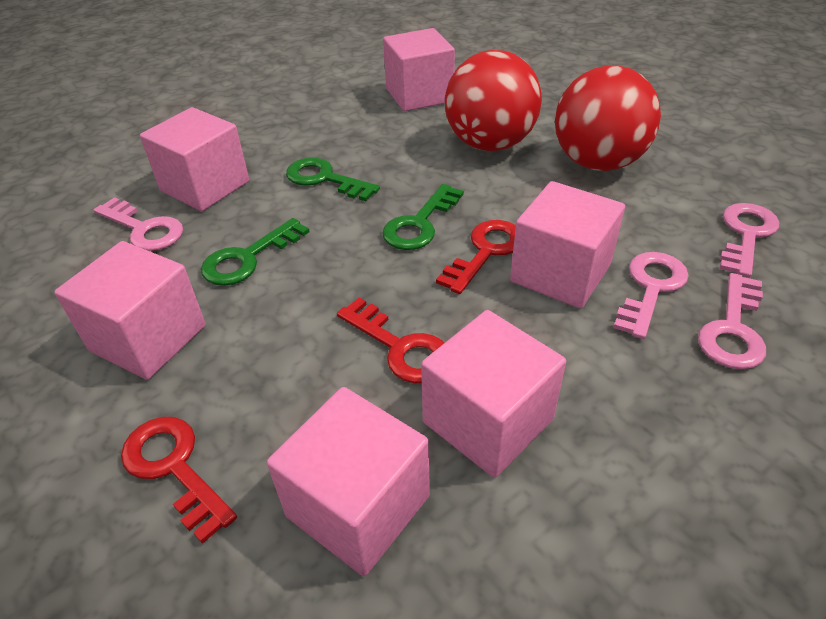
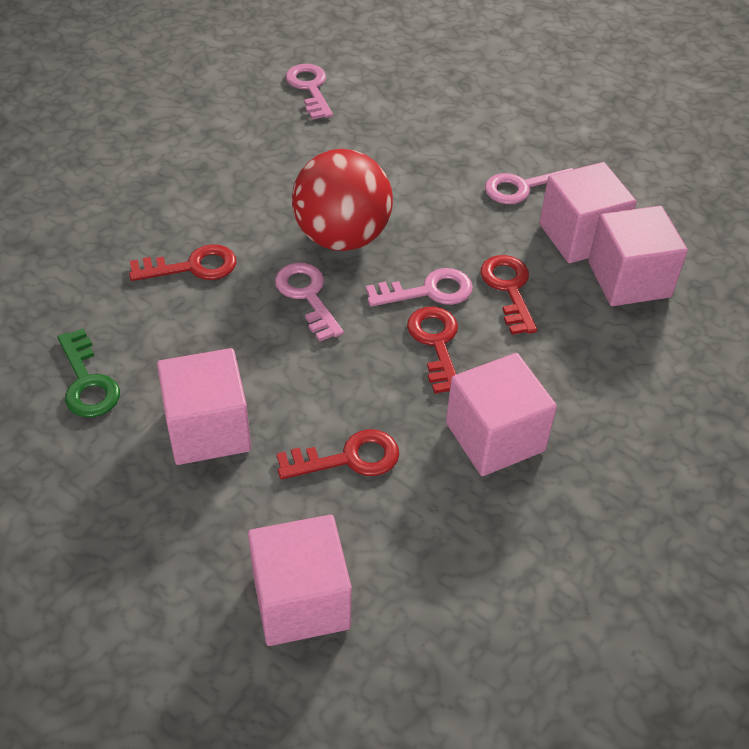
green key: [201,218,310,286] [286,157,380,201] [382,184,464,250] = 3 -> [58,328,120,417] = 1
pink cube: [55,241,206,380] [140,107,249,211] [267,387,430,576] [383,28,455,111] [421,310,566,478] [510,181,625,309] = 6 -> [157,348,251,465] [248,515,352,646] [446,353,557,476] [539,162,636,263] [588,206,688,306] = 5
red ball: [445,50,542,151] [555,65,661,171] = 2 -> [292,149,393,251] = 1
red key: [121,417,237,544] [337,297,444,384] [436,220,516,294] = 3 -> [129,244,236,281] [277,429,399,479] [407,307,458,394] [480,255,537,335] = 4

